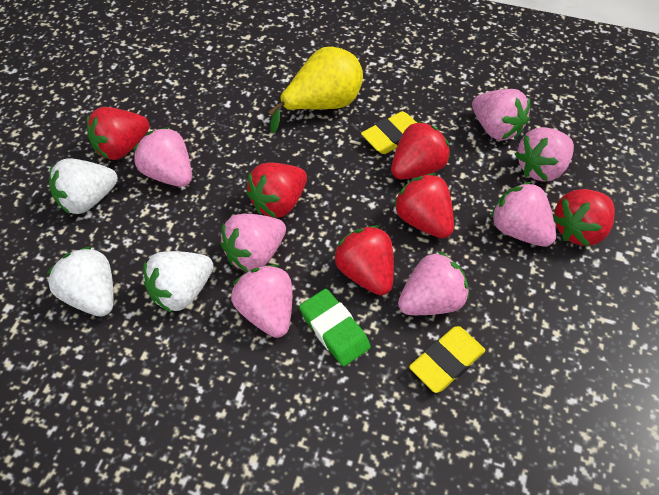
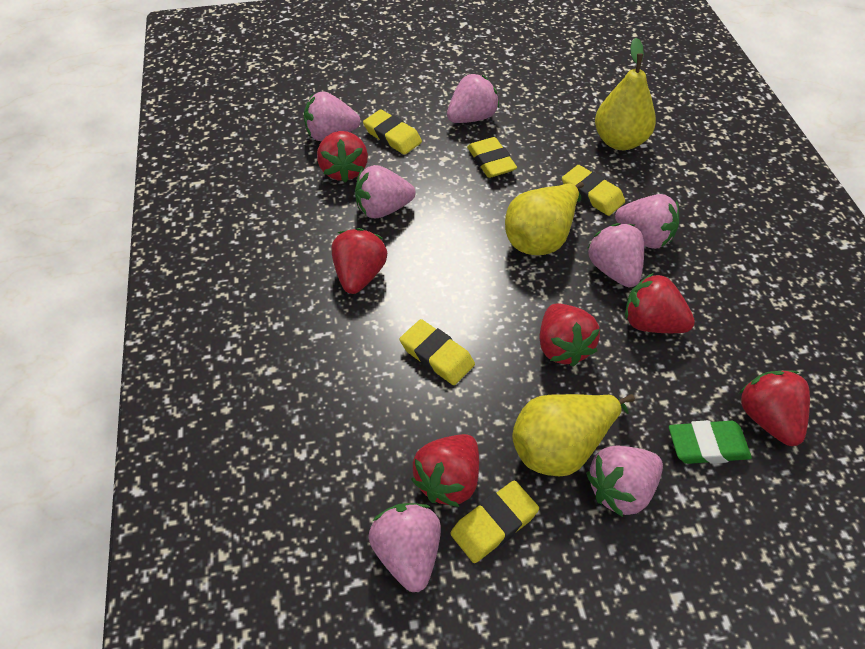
white strawberry: [46,247,114,317] [49,158,118,214] [143,251,214,312] = 3 -> none = 0
yellow eraser: [361,111,417,154] [409,326,485,393] = 2 -> [363,109,422,155] [400,319,475,385] [450,480,539,563] [467,137,517,178] [562,165,625,216] = 5
yellow pear: [268,47,363,133] = 1 -> [505,182,584,255] [512,394,635,476] [595,38,656,150] = 3

